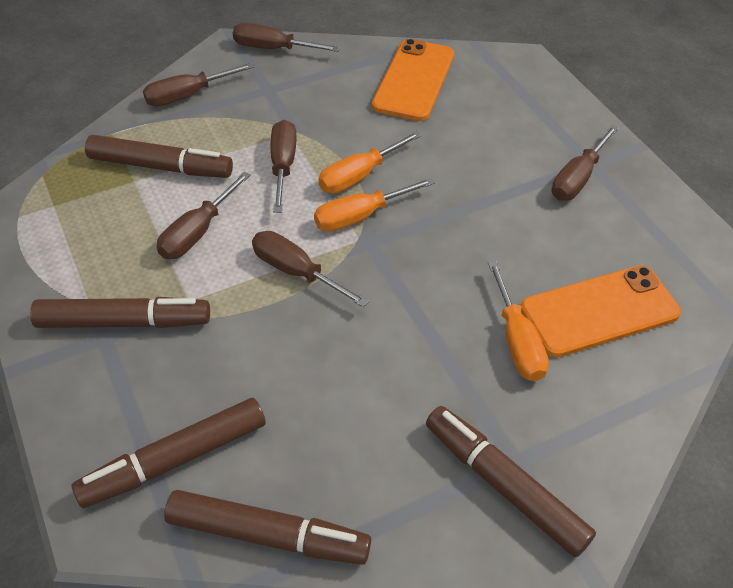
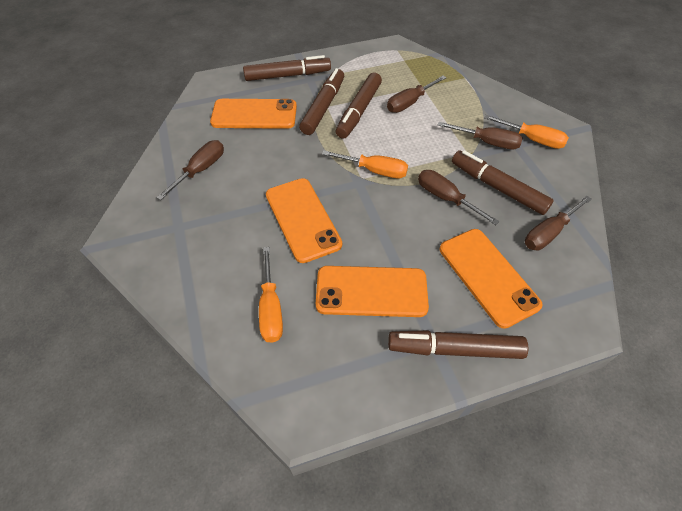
brown screwdriver: [143,63,255,107] [157,172,251,259] [233,23,340,52] [252,231,369,307] [270,120,296,213] [552,125,619,201] = 6 -> [156,140,224,200] [387,76,447,113] [418,170,500,225] [438,122,523,150] [525,196,592,251] = 5
orange phone: [372,39,454,121] [521,265,681,358] = 2 -> [210,99,297,129] [266,178,342,263] [316,266,429,317] [440,229,543,329] = 4

